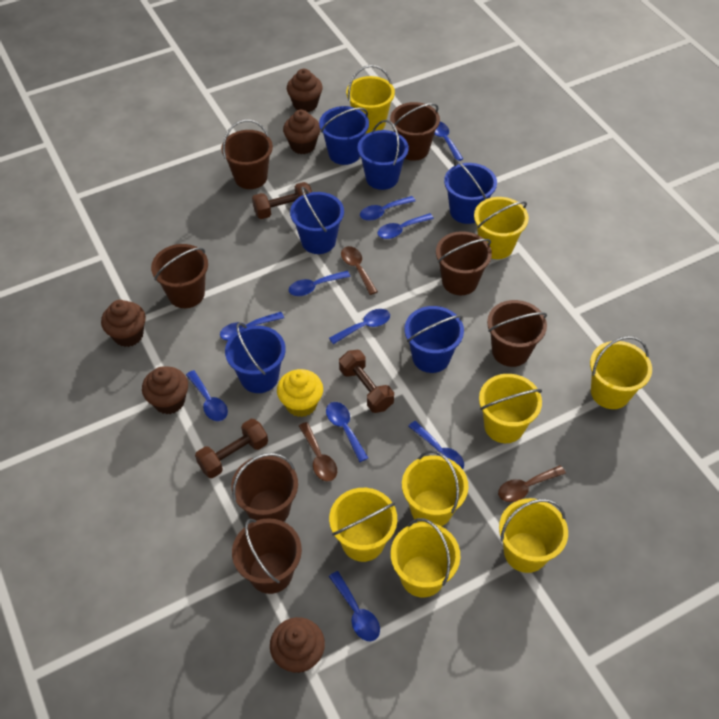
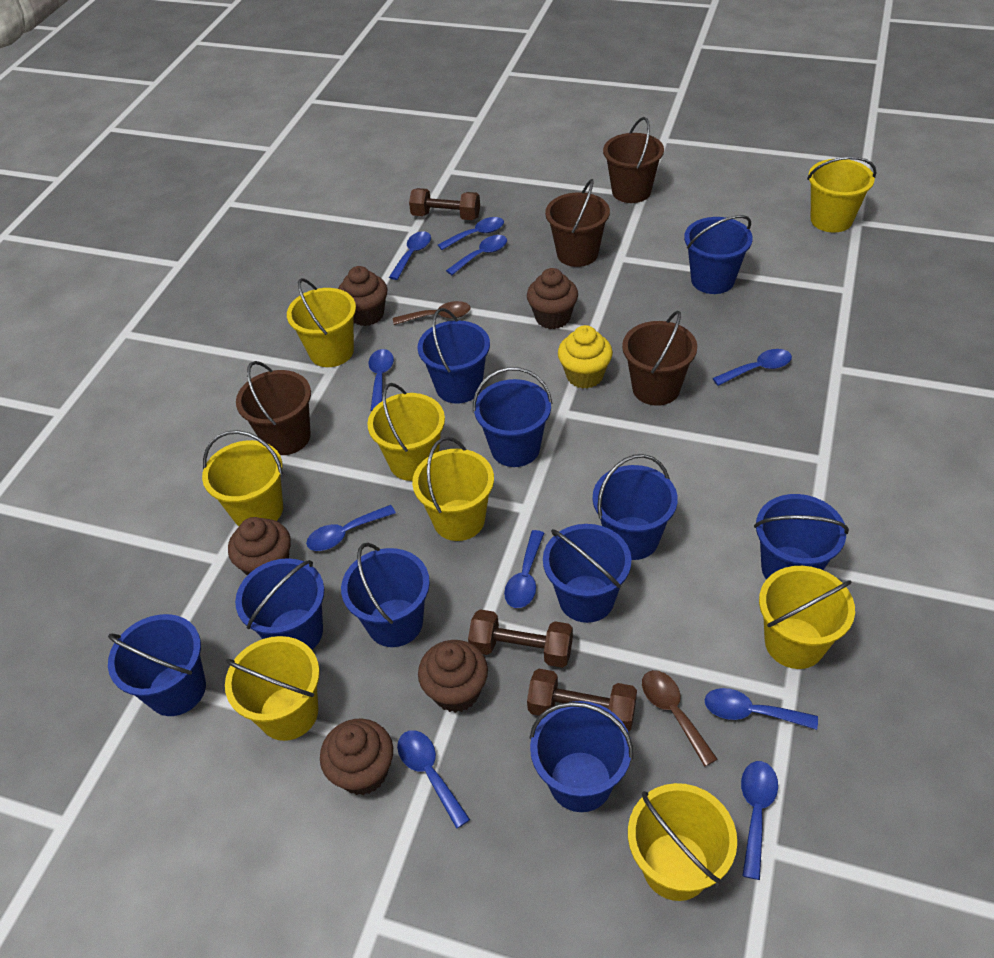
blue bucket: [225,323,286,393] [290,187,344,254] [319,106,369,165] [357,120,409,190] [405,306,464,373] [444,159,497,224] = 6 -> [108,614,206,716] [235,558,324,650] [341,543,430,647] [417,308,490,404] [473,367,552,467] [530,701,633,812] [543,524,631,623] [593,454,678,560] [684,215,753,294] [754,494,849,579] = 10
brown bucket: [151,244,208,308] [221,120,273,189] [231,453,298,522] [232,518,302,594] [390,102,440,161] [436,231,492,295] [487,300,547,367] = 7 -> [236,361,311,455] [545,179,610,267] [603,117,664,203] [622,310,697,406] = 4
brown spoon: [299,422,337,482] [341,246,378,295] [498,465,566,502] = 3 -> [393,301,471,325] [642,670,717,767] = 2

